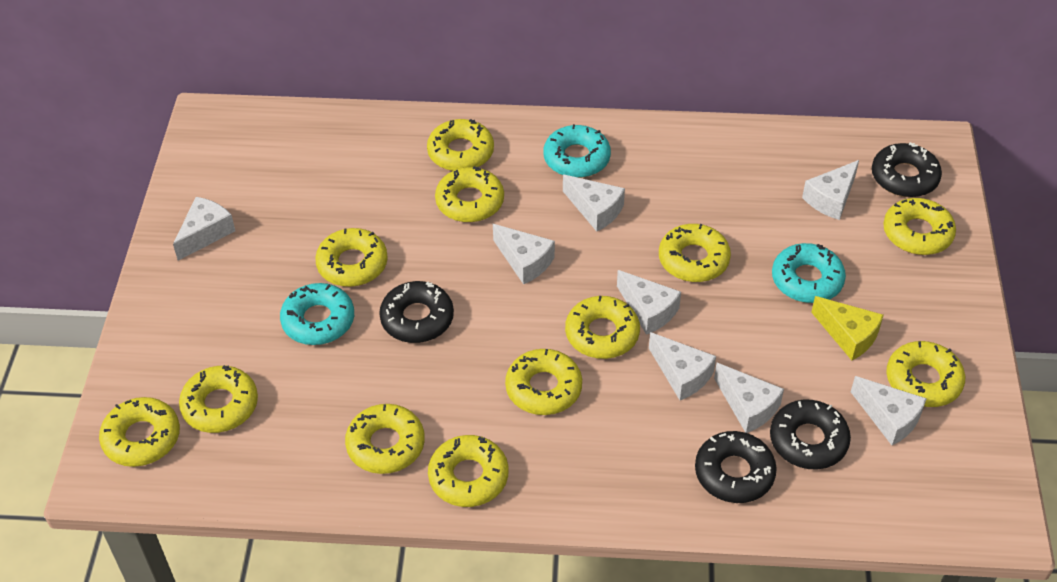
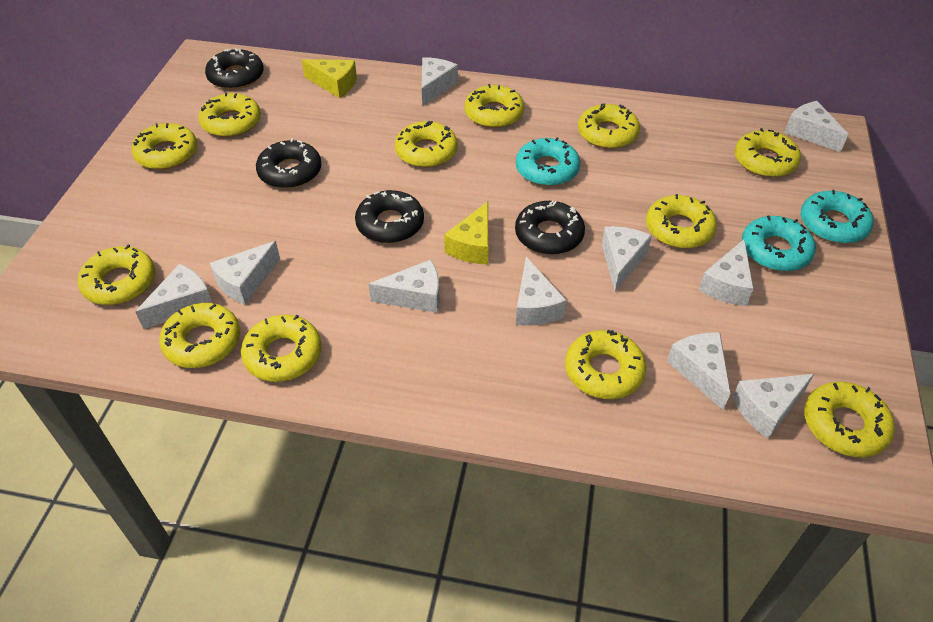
white cheese: [173,197,235,260] [493,224,555,285] [563,175,625,232] [617,270,681,335] [649,332,716,400] [714,363,784,433] [802,160,859,220] [851,376,927,445] = 8 -> [135,264,212,329] [210,241,280,305] [369,260,440,313] [422,57,458,106] [516,257,567,326] [602,226,652,292] [667,333,730,410] [699,240,754,306] [732,374,814,439] [784,101,849,152] = 10
yellow cheese: [811,296,883,360] = 1 -> [302,59,357,98] [444,201,488,264] = 2

